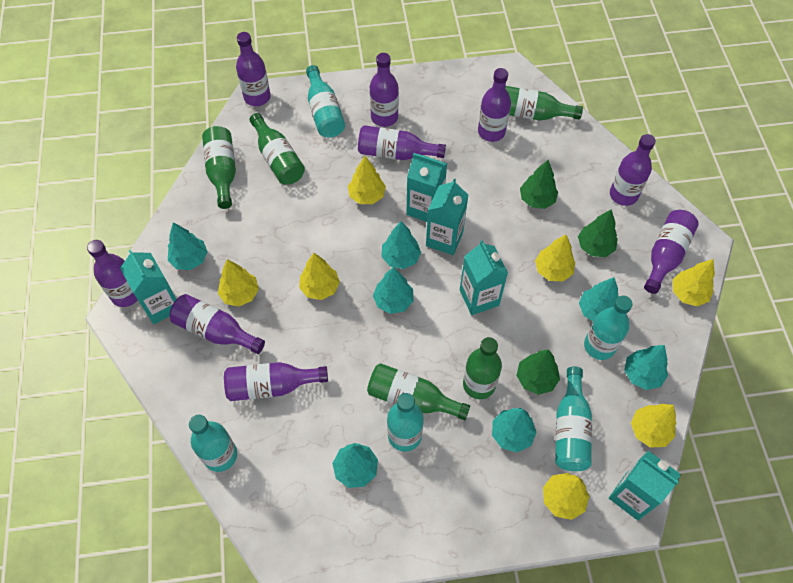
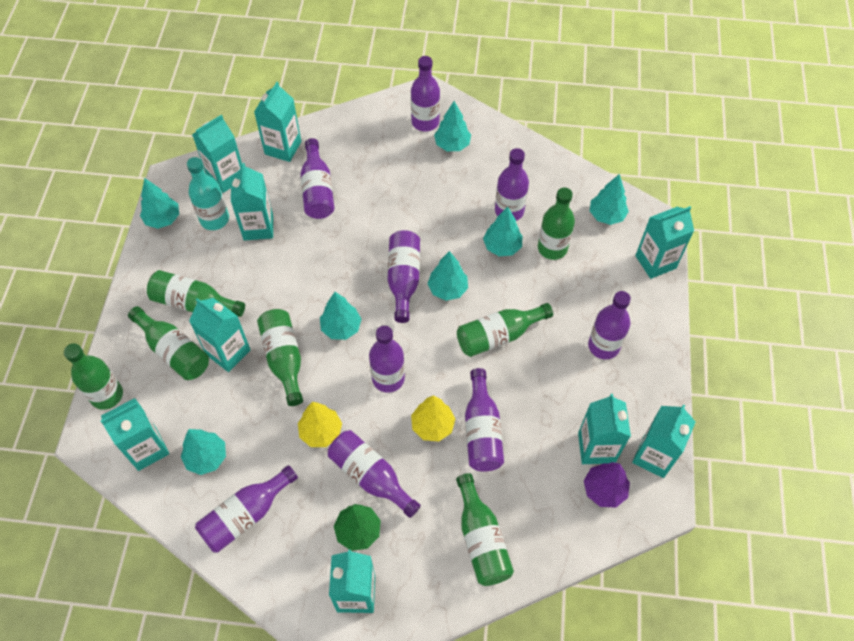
green bottle: [202,126,236,209] [250,113,305,185] [367,363,470,420] [463,337,502,399] [505,86,583,120] = 5 -> [64,343,123,410] [128,306,209,380] [147,270,245,317] [257,309,303,406] [456,473,514,586] [457,303,553,357] [538,188,575,260] = 7
green tree: [516,349,560,395] [520,160,558,209] [578,209,618,257] = 3 -> [334,504,381,551] = 1
purple tree: none = 0 -> [584,462,630,508] = 1
turquoise bottle: [189,415,237,472] [306,65,345,138] [387,393,424,452] [555,367,592,471] [584,296,633,360] = 5 -> [187,157,229,230] = 1
turquoise carton: [120,250,176,324] [406,153,447,222] [426,178,468,255] [460,240,508,315] [609,451,681,520] = 5 -> [100,398,169,471] [189,298,251,372] [192,115,242,193] [231,163,273,241] [254,82,301,162] [329,550,375,613] [578,394,631,464] [632,404,696,478] [635,206,694,279] = 9
yellow tree: [218,259,259,307] [299,253,340,300] [348,156,386,204] [535,234,575,281] [543,473,589,520] [631,404,676,448] [673,259,715,306] = 7 -> [298,402,342,447] [411,395,455,441] = 2

